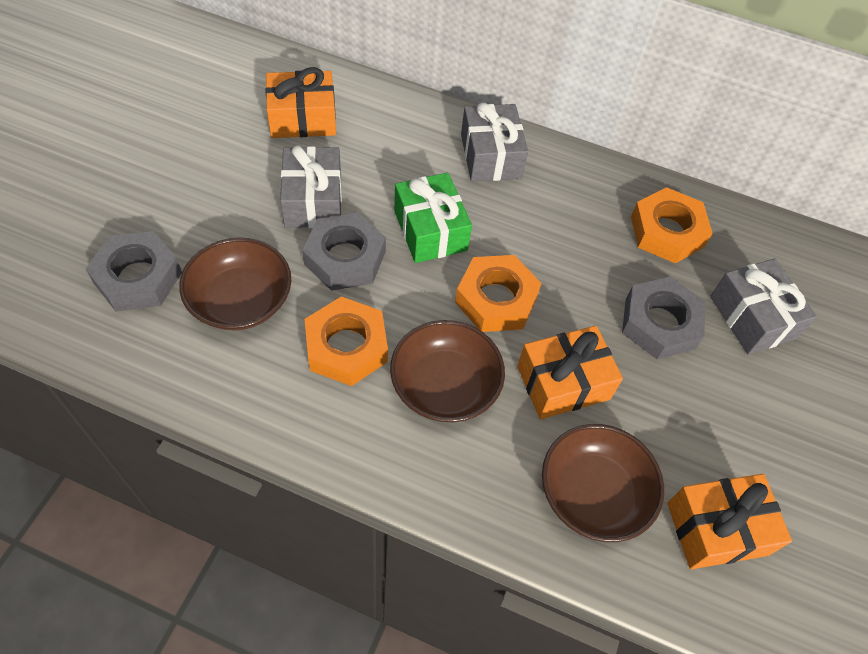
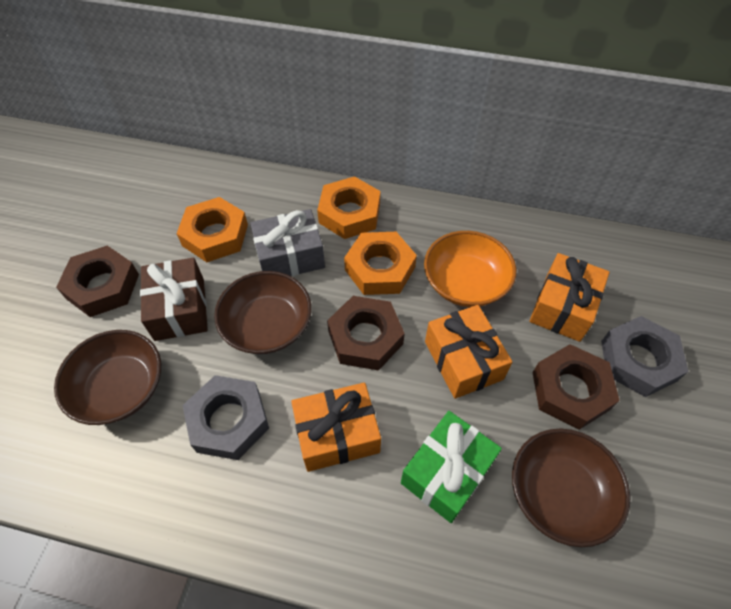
brown gift: none = 0 -> [140,258,208,341] = 1
brown nut: none = 0 -> [56,246,139,317] [327,296,405,371] [532,344,620,430] = 3
grey gift: [280,145,342,228] [461,103,528,182] [710,259,817,355] = 3 -> [250,209,325,276] = 1
grey nut: [86,231,182,312] [302,213,386,291] [622,277,706,359] = 3 -> [183,375,269,460] [601,316,689,397] = 2
orange bowl: none = 0 -> [424,231,516,307] = 1

